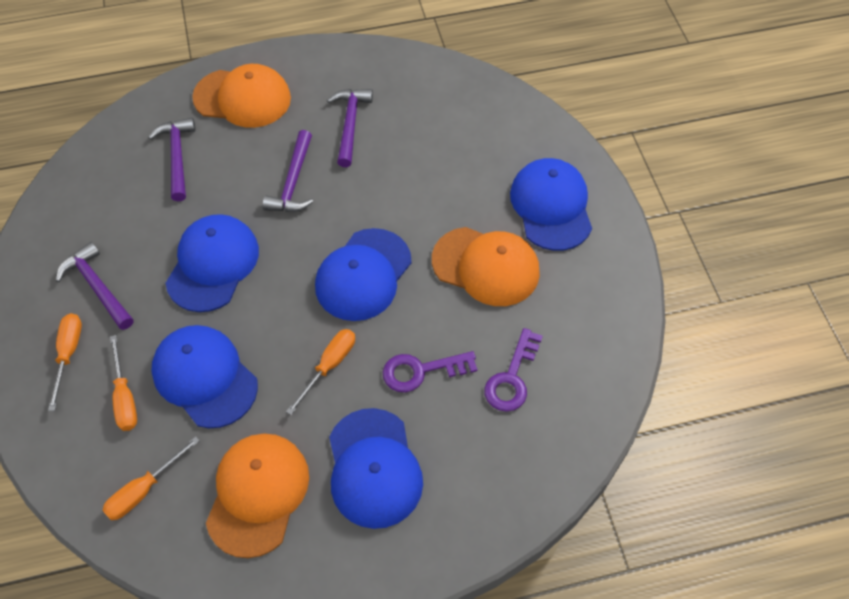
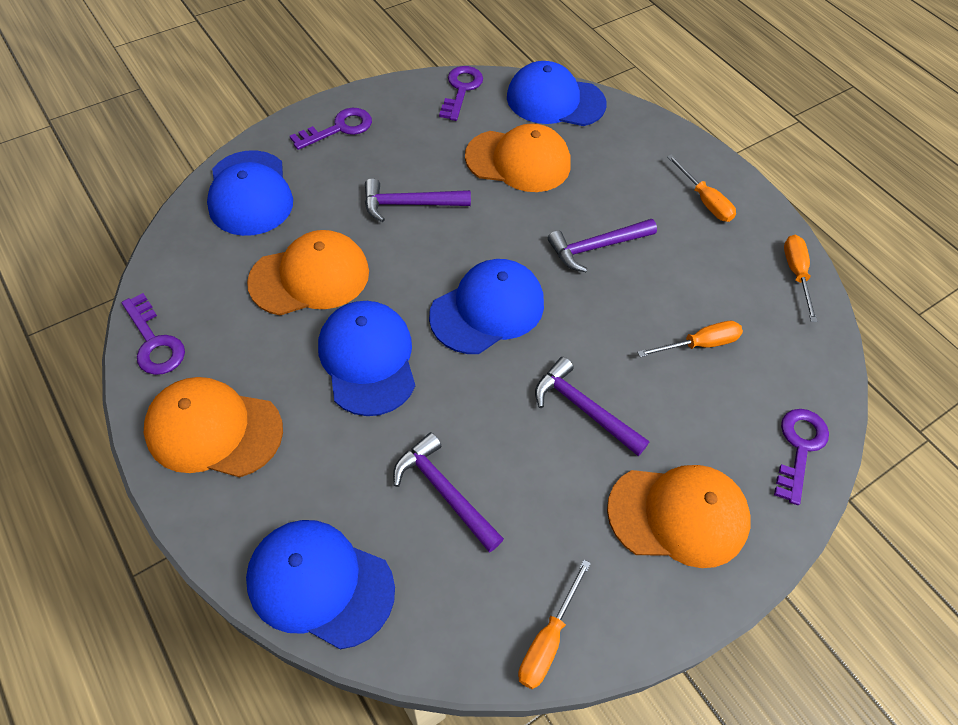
orange cap: [192,64,291,128] [206,434,309,558] [432,227,540,306] = 3 -> [144,377,283,478] [247,230,369,316] [465,123,571,192] [607,465,751,568] = 4
purple key: [383,351,478,392] [484,328,543,412] = 2 -> [122,293,185,375] [290,108,372,150] [439,66,483,121] [774,409,829,505] = 4

